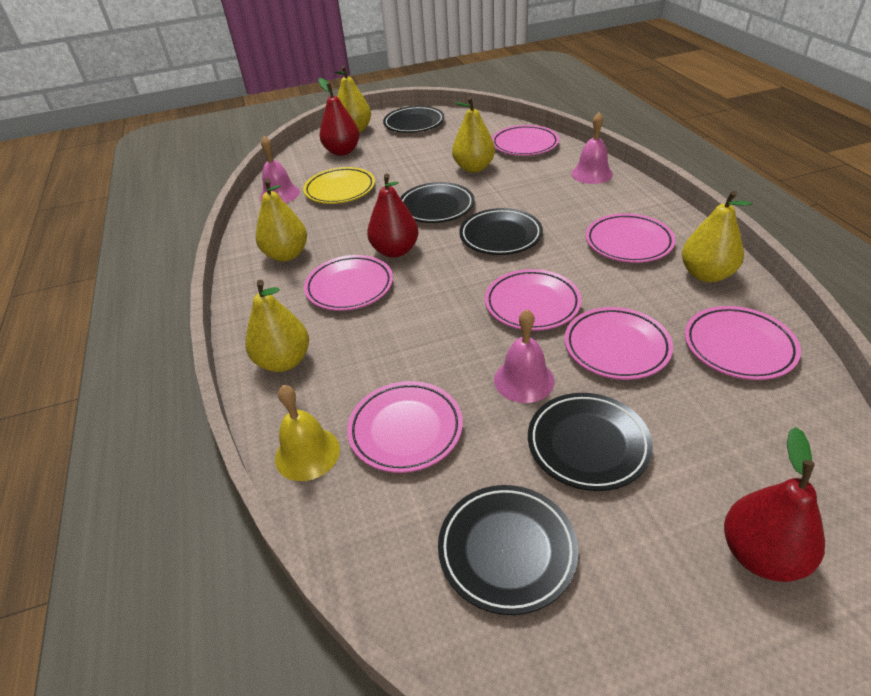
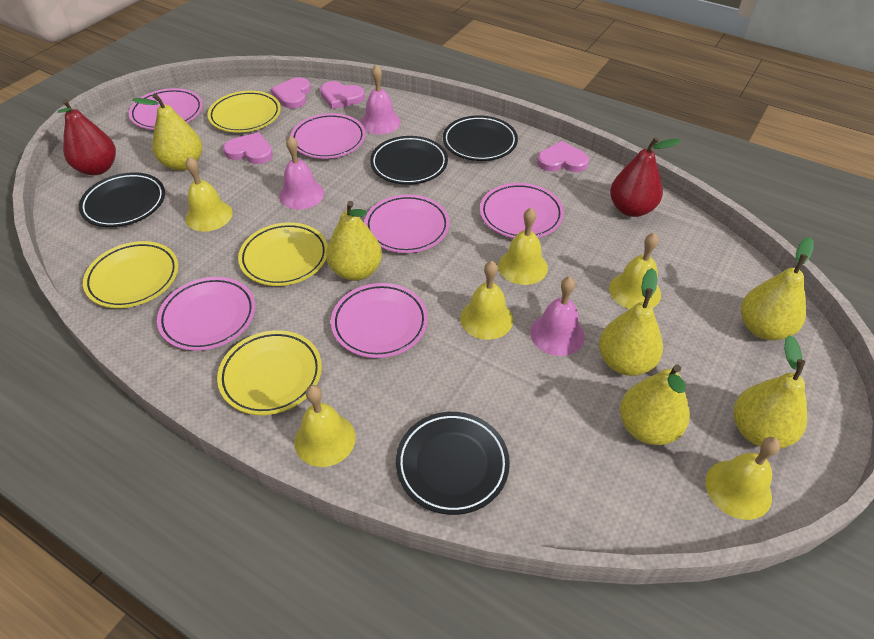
black plate: [383,106,444,133] [400,182,475,223] [438,485,579,615] [459,208,543,255] [528,393,653,491] = 5 -> [79,172,165,227] [370,136,448,185] [396,412,510,515] [443,115,518,161] = 4
pink heart: none = 0 -> [223,132,273,164] [271,77,311,109] [320,81,365,109] [537,141,589,172] = 4
pink plate: [304,255,393,311] [347,381,463,473] [485,269,582,331] [492,125,559,156] [564,307,673,380] [586,213,675,263] [685,306,801,380] = 7 -> [129,88,203,130] [157,277,256,351] [290,113,366,159] [331,283,428,358] [364,194,450,253] [480,183,564,238] = 6
red pear: [318,78,360,156] [367,174,419,258] [724,427,825,582] = 3 -> [58,99,116,175] [610,137,681,217] = 2
yellow bell: [275,385,340,481] = 1 -> [185,157,233,232] [294,385,356,467] [460,261,513,340] [498,208,548,285] [609,233,661,309] [705,437,780,520] = 6
yellow pear: [246,280,309,372] [256,179,307,261] [335,66,371,133] [452,97,495,173] [682,191,752,282] = 5 -> [132,93,202,171] [326,201,382,281] [599,268,663,376] [620,364,690,445] [734,335,807,449] [741,237,814,340] = 6
yellow plate: [303,167,375,204] = 1 -> [83,241,179,308] [207,91,281,133] [217,330,322,415] [238,222,328,286] = 4

